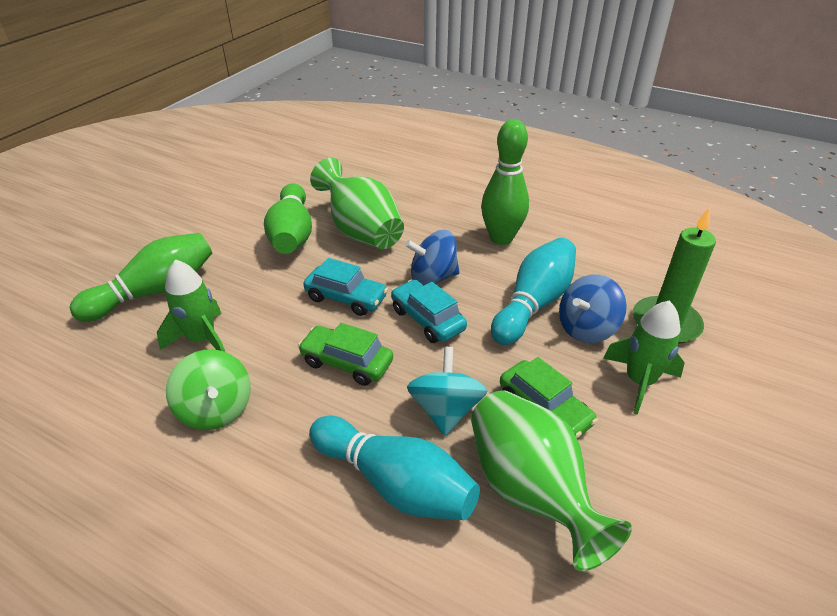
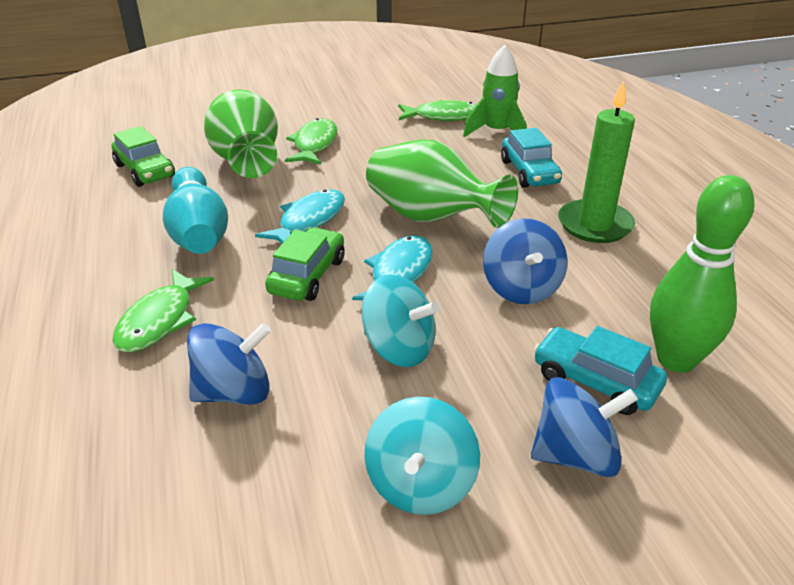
blue spinning top: [405,230,460,285] [559,274,627,343] = 2 -> [187,323,271,405] [483,218,567,304] [531,377,638,477] = 3
green bowling pin: [70,233,212,322] [264,183,312,254] [481,119,529,245] = 3 -> [650,175,754,373] = 1
green fish: none = 0 -> [112,269,214,352] [285,118,337,165] [398,100,476,121] = 3
green rocket: [157,259,225,352] [603,300,685,415] = 2 -> [463,45,527,137] = 1
green spinning top: [166,349,251,430] = 1 -> none = 0
turquoise bowling pin: [309,416,480,520] [491,238,576,345] = 2 -> [163,167,228,254] = 1
turquoise fish: none = 0 -> [255,189,345,244] [352,235,433,300] = 2
turquoise spinning top: [407,347,487,436] = 1 -> [361,275,440,367] [364,397,480,515] = 2

